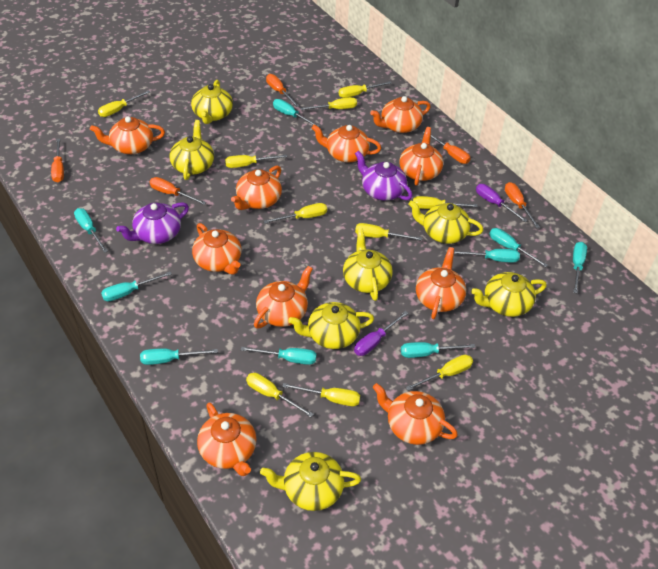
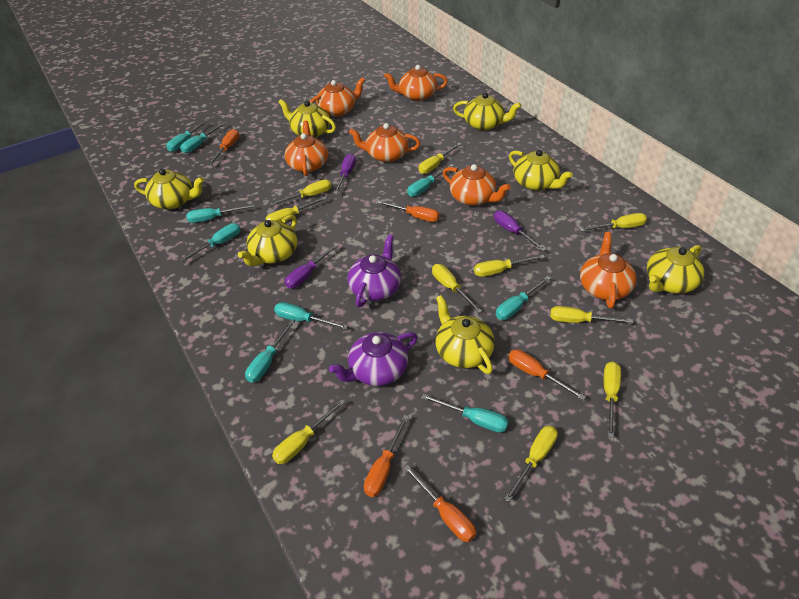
orange teapot: [90,117,165,154] [192,223,241,275] [197,403,257,476] [231,166,282,210] [254,266,313,329] [312,125,381,162] [370,96,431,133] [373,383,458,445] [399,127,443,186] [416,247,466,319] = 10 -> [285,121,328,176] [310,77,365,117] [349,123,420,162] [384,65,448,101] [443,164,511,206] [580,232,636,308] = 6
purple screwdriver: [354,311,409,356] [476,184,528,222] = 2 -> [285,243,339,288] [334,154,356,194] [494,211,546,251] = 3

